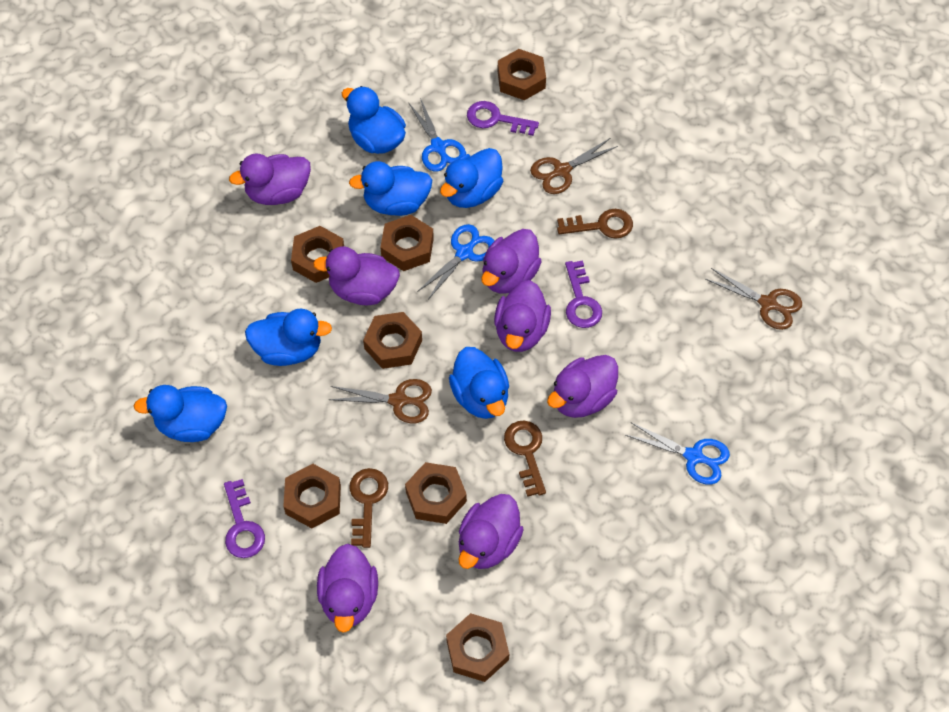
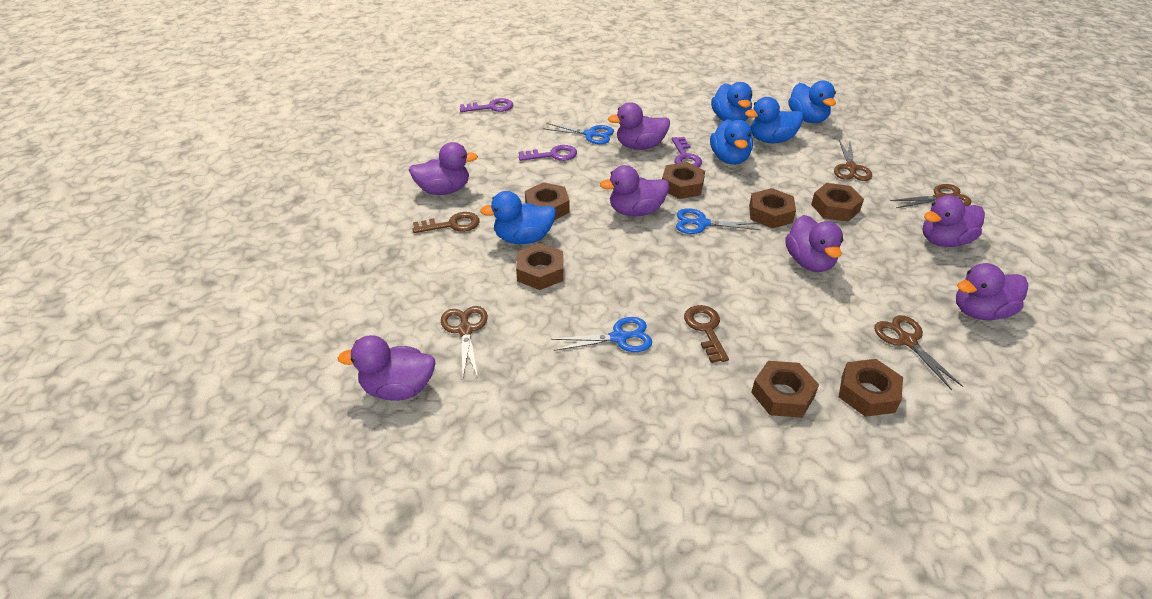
blue duck: [134,385,227,442] [245,309,332,366] [342,86,406,154] [349,161,432,216] [440,148,503,208] [449,347,509,419] = 6 -> [480,191,556,244] [710,119,753,165] [711,82,752,121] [745,97,804,143] [788,81,836,123] = 5
brown key: [349,468,388,548] [504,421,546,497] [557,209,633,239] = 3 -> [412,212,479,233] [684,305,729,363] = 2
brown scissors: [328,379,432,423] [530,138,618,194] [705,268,802,330] = 3 -> [441,306,488,378] [834,140,872,181] [874,315,963,390] [890,184,972,208] = 4

